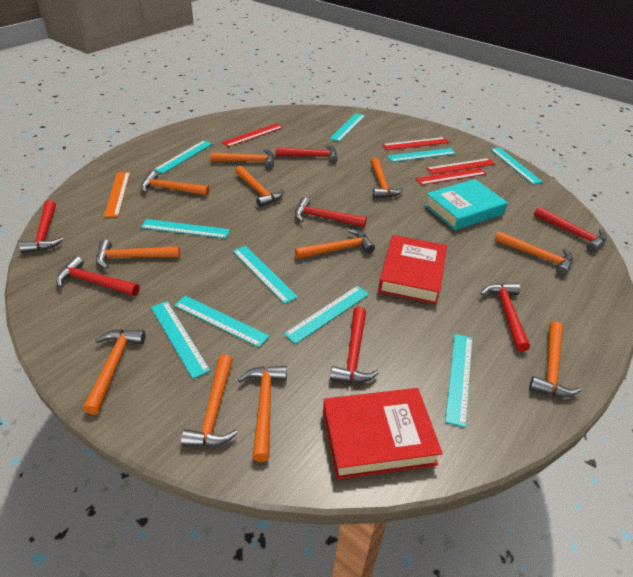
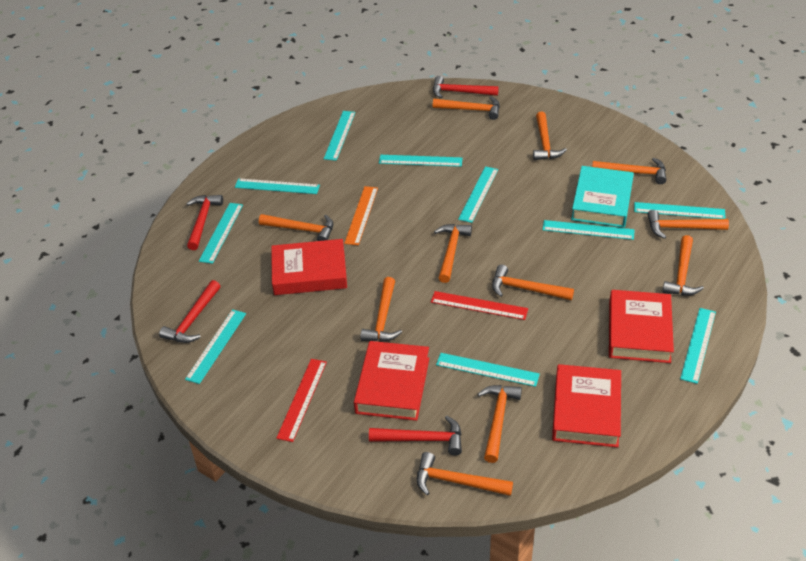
red book: [323,388,443,479] [378,235,447,304] = 2 -> [271,239,347,295] [354,341,429,421] [552,364,621,447] [609,290,674,363] = 4
red hammer: [19,200,63,253] [56,256,140,296] [276,144,338,163] [295,197,367,227] [330,307,379,383] [480,283,530,352] [534,207,607,252] = 7 -> [159,280,220,343] [186,195,223,250] [369,416,462,456] [433,76,499,98] = 4
red ruler: [222,123,283,147] [383,137,449,150] [415,168,486,185] [426,158,495,174] = 4 -> [276,359,327,442] [431,291,528,320] = 2

